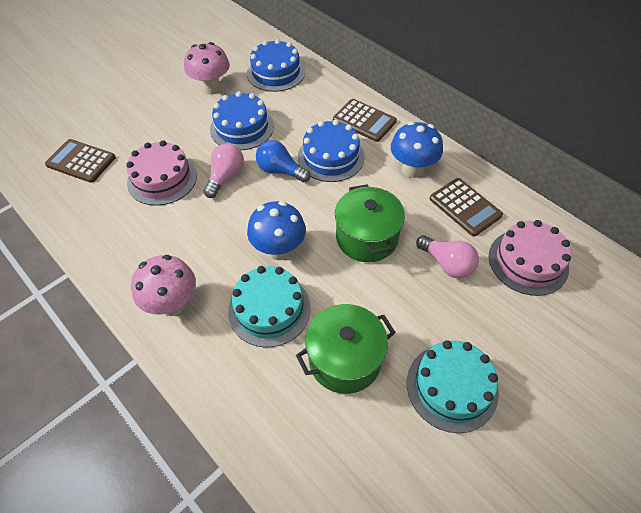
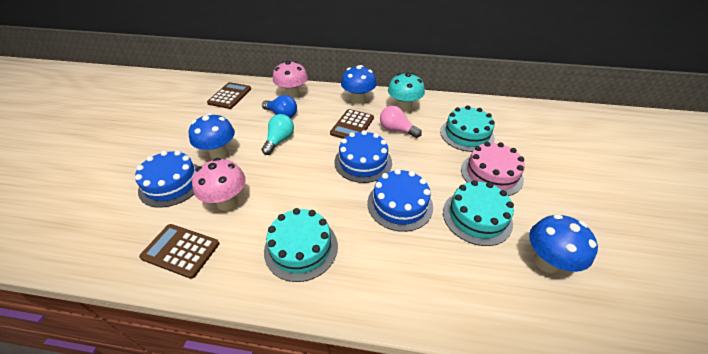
blue mushroom: [247,201,306,260] [391,122,443,178] = 2 -> [189,113,235,160] [341,65,377,106] [529,214,598,274] = 3
green pot: [296,304,396,394] [335,185,405,262] = 2 -> none = 0
pink cake: [126,140,197,206] [489,220,571,296] = 2 -> [461,142,525,196] = 1
pink light bulb: [203,143,244,198] [416,235,479,279] = 2 -> [380,106,422,138] = 1
turquoise cake: [228,266,311,348] [407,340,499,433] = 2 -> [264,208,338,282] [440,106,495,152] [443,180,514,246] = 3
turquoise light bulb: none = 0 -> [261,114,294,155] = 1
turquoise mushroom: none = 0 -> [388,73,425,114] = 1

